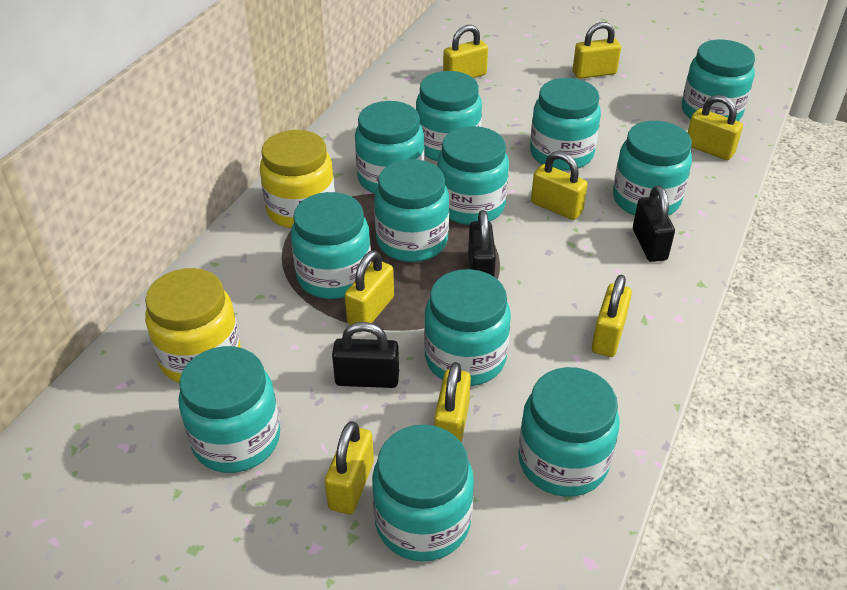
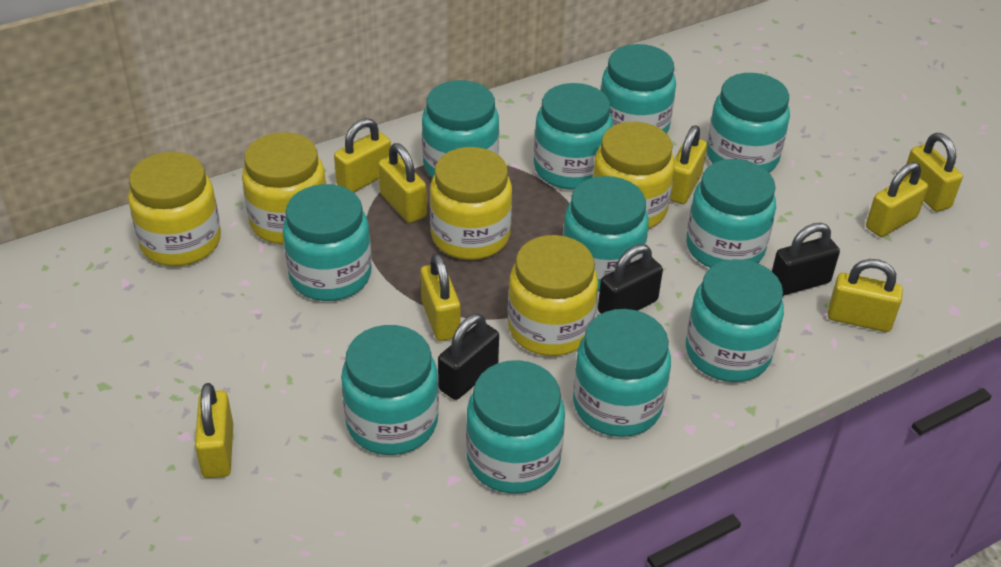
turquoise jar: [179,346,280,473] [291,192,371,299] [355,101,424,194] [372,425,474,561] [374,159,449,262] [416,71,482,161] [424,269,511,386] [437,126,509,225] [518,367,620,497] [530,78,601,171] [613,121,692,216] [682,40,755,121] = 12 -> [283,184,372,301] [341,325,439,455] [422,80,499,178] [466,360,565,494] [534,83,613,190] [563,176,649,291] [573,309,671,437] [600,44,676,133] [686,159,776,268] [686,259,784,382] [707,73,790,172] = 11
yellow jar: [145,268,241,383] [260,130,335,228] = 2 -> [128,152,221,266] [242,132,326,245] [430,147,512,260] [508,235,598,356] [593,122,675,229] = 5

